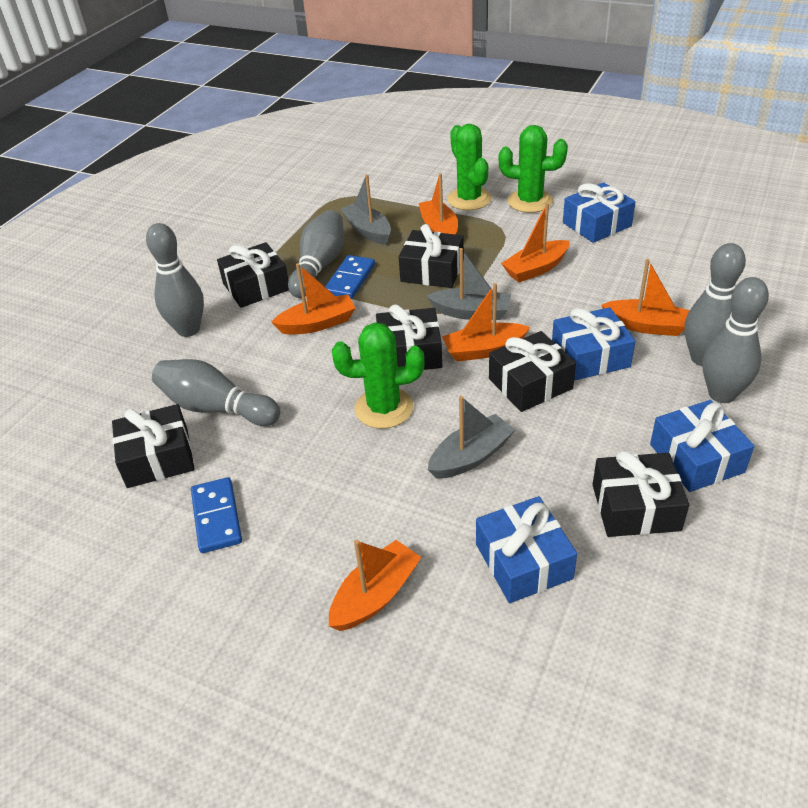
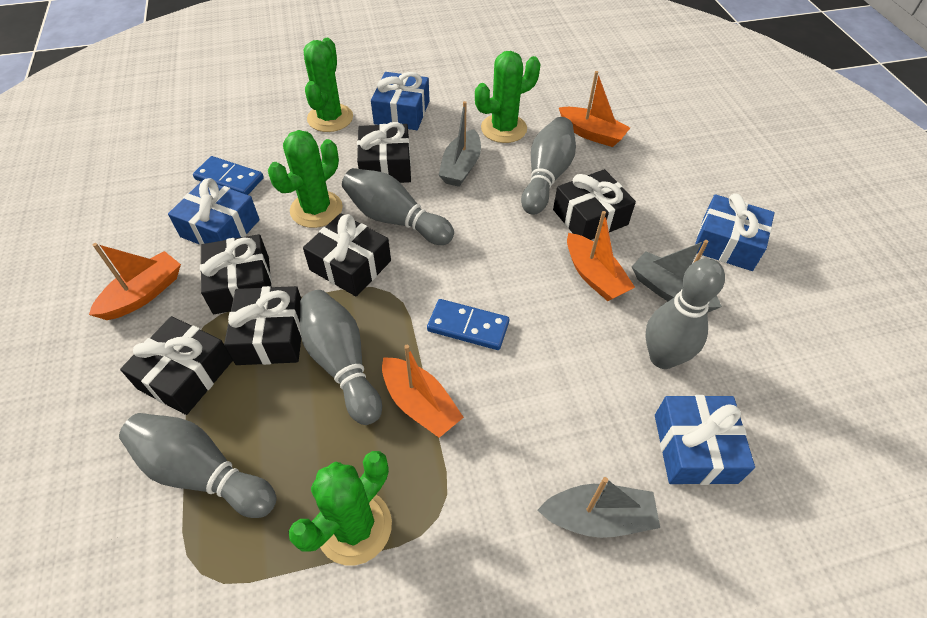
green cactus: [332,323,425,429] [447,124,491,210] [499,125,568,213] = 3 -> [268,130,343,228] [289,451,392,565] [304,38,353,132] [475,51,541,143] = 4
orange boat: [271,263,355,335] [329,540,422,631] [419,173,458,235] [442,283,530,362] [501,203,570,282] [601,259,690,336] = 6 -> [89,243,181,320] [382,345,464,438] [559,71,630,147] [567,211,635,301] = 4

